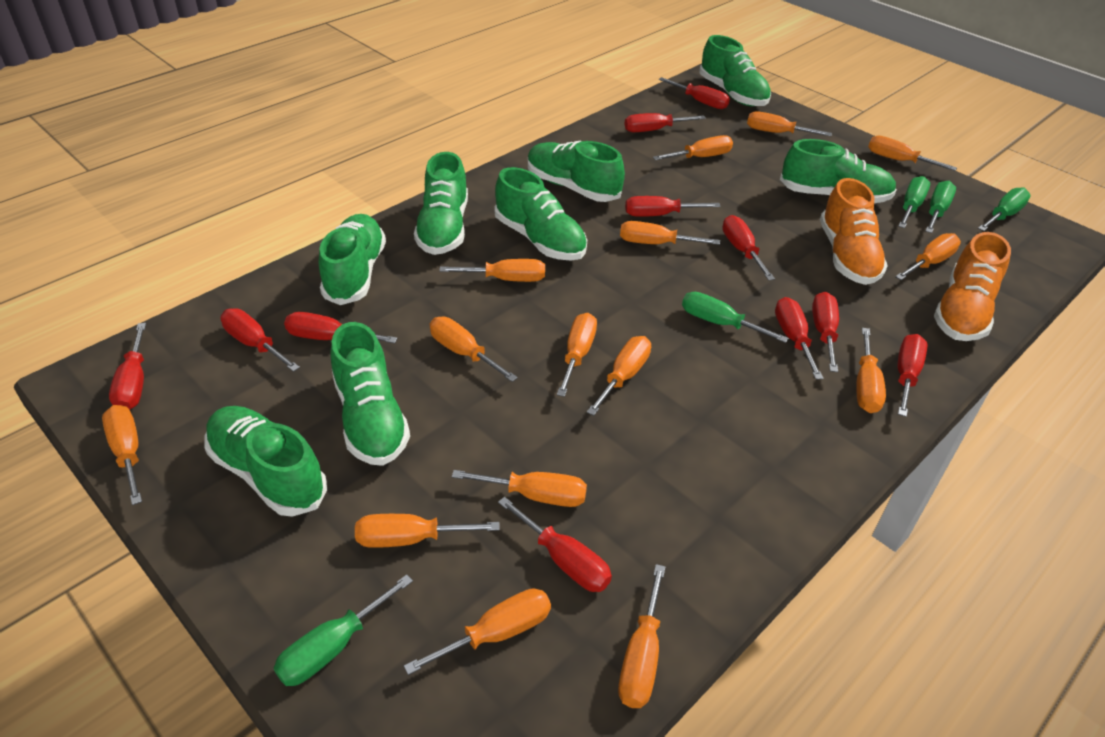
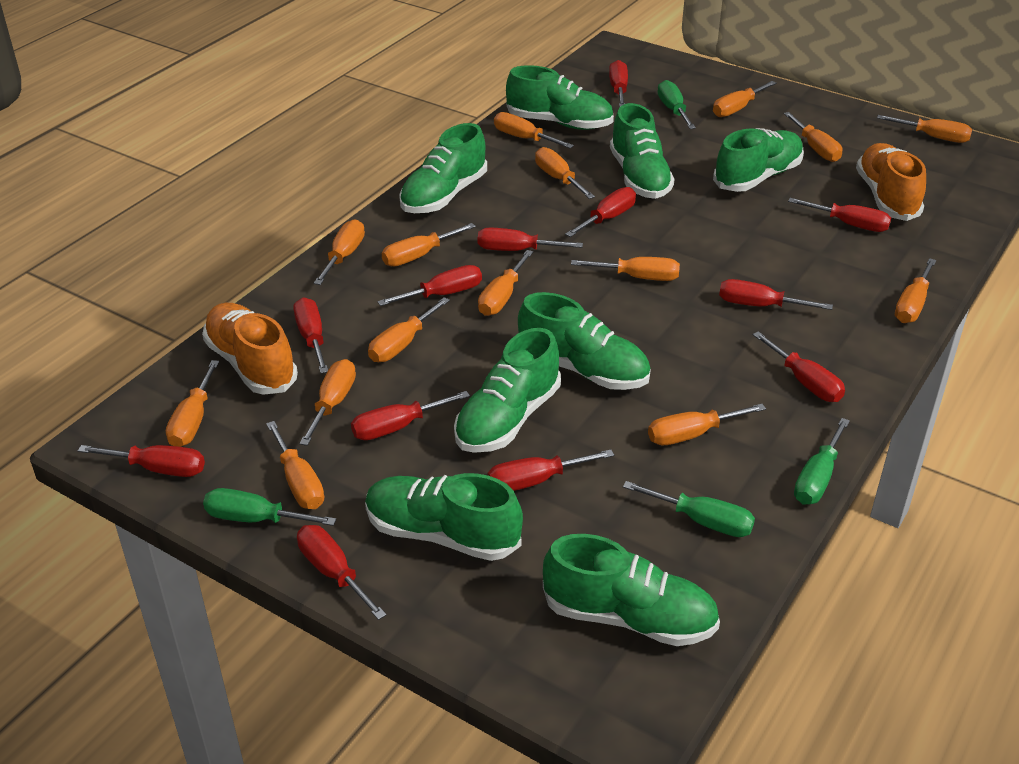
green screwdriver: [274,574,413,686] [682,292,789,343] [898,176,930,228] [926,181,956,233] [978,187,1031,231] = 5 -> [203,488,336,526] [623,481,755,537] [657,80,696,129] [794,418,850,505] = 4
red screwdriver: [109,323,146,410] [220,308,300,372] [284,312,397,343] [498,497,612,592] [624,113,706,132] [625,196,721,217] [659,77,730,109] [722,215,775,281] [775,297,824,380] [812,292,839,372] [897,334,928,417] = 11 -> [78,445,205,477] [293,297,328,374] [297,525,387,620] [351,391,470,440] [377,265,482,306] [478,228,583,251] [488,449,614,491] [565,187,636,237] [609,60,628,107] [719,279,833,310] [753,331,845,402] [788,198,891,232] = 12

